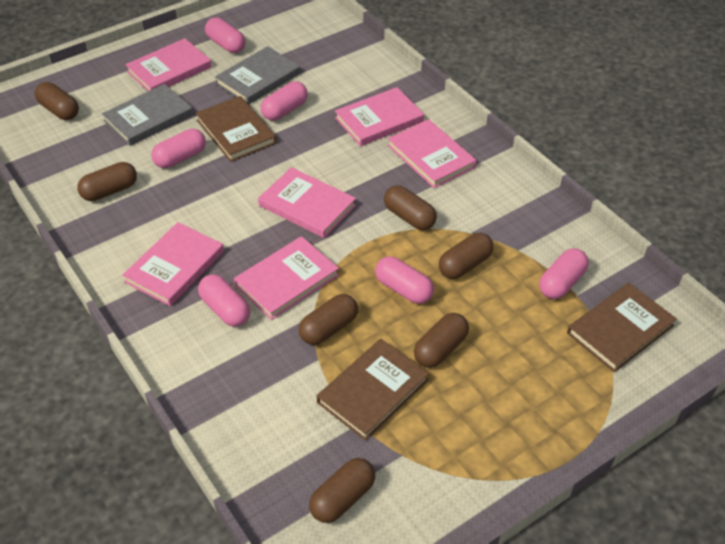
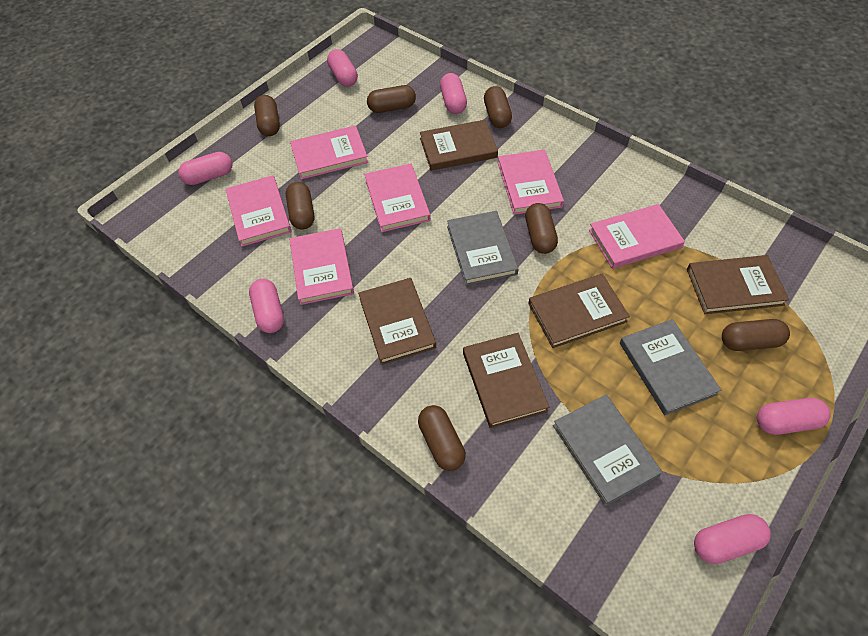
brown book: [196,96,277,162] [317,339,429,441] [567,283,677,372] = 3 -> [358,278,436,365] [420,120,498,171] [463,333,549,428] [528,274,630,348] [687,255,789,314] = 5
grey book: [102,84,193,146] [215,46,300,105] = 2 -> [447,211,519,286] [553,395,662,506] [620,319,721,415] = 3

